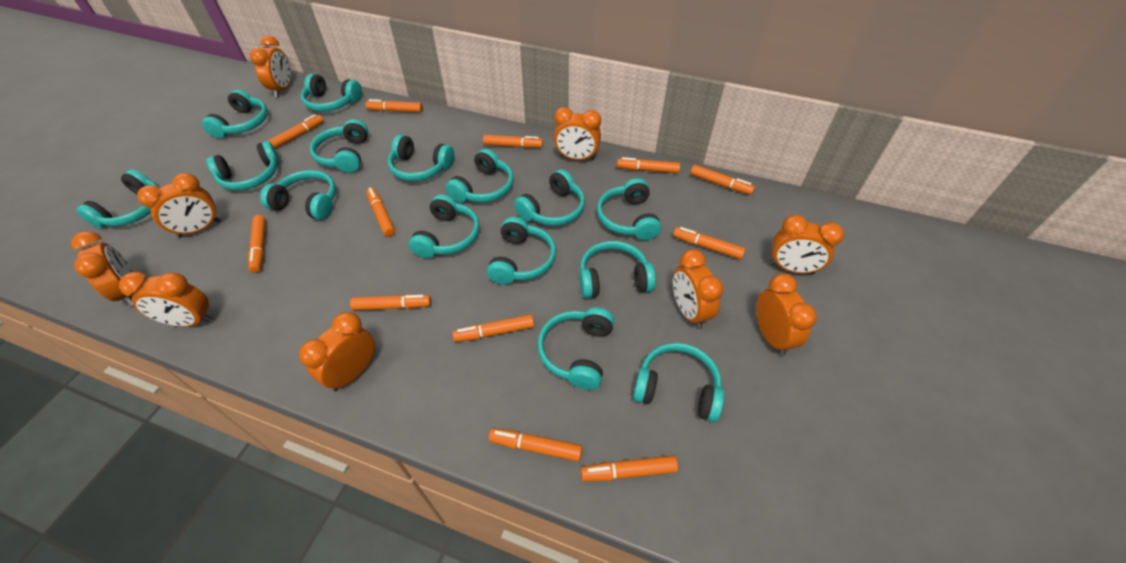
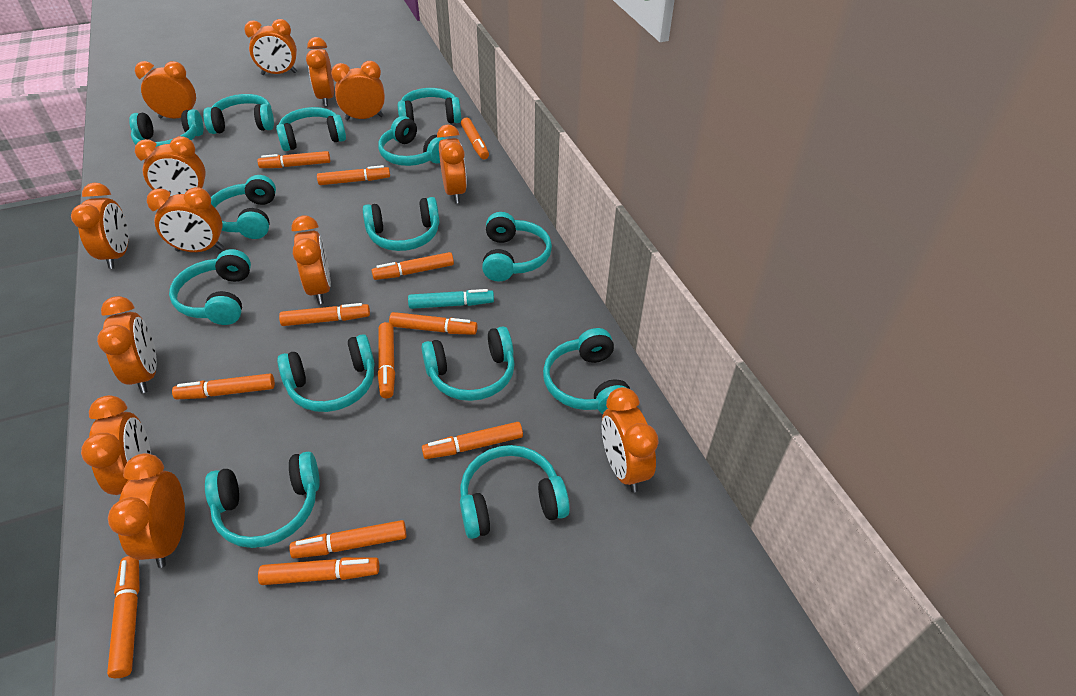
orange clock: [71,231,135,306] [119,272,214,327] [137,173,221,238] [250,36,291,97] [299,312,375,391] [554,107,601,161] [673,249,724,329] [756,273,817,356] [770,215,844,274] = 9 -> [71,183,128,269] [81,395,151,495] [97,296,157,393] [108,453,185,568] [135,61,196,119] [135,136,206,197] [147,187,224,252] [244,19,297,75] [291,215,331,304] [306,37,334,106] [331,61,385,121] [437,125,467,203] [602,387,659,493] = 13
turquoise headphones: [76,169,160,228] [202,89,268,138] [206,141,280,191] [260,170,336,220] [301,74,362,112] [310,119,368,173] [388,135,454,181] [409,194,480,258] [446,149,514,203] [487,217,556,285] [514,169,585,226] [537,307,614,390] [579,241,656,298] [597,178,661,240] [633,343,724,422] = 15 -> [129,109,203,147] [169,249,251,325] [203,94,274,134] [205,452,320,548] [211,175,276,239] [276,107,346,151] [277,334,375,412] [363,197,439,251] [378,116,445,166] [398,88,461,124] [421,326,515,401] [460,445,570,539] [482,212,552,281] [543,328,630,414] = 14
turquoise marker: none = 0 -> [408,289,494,309] = 1

